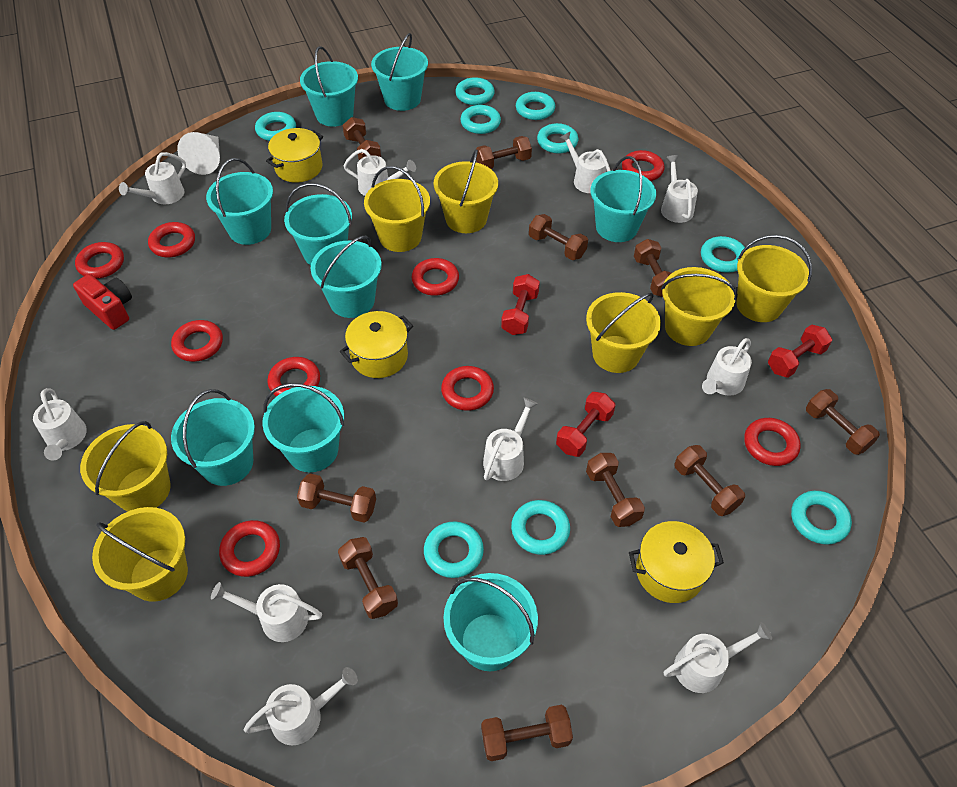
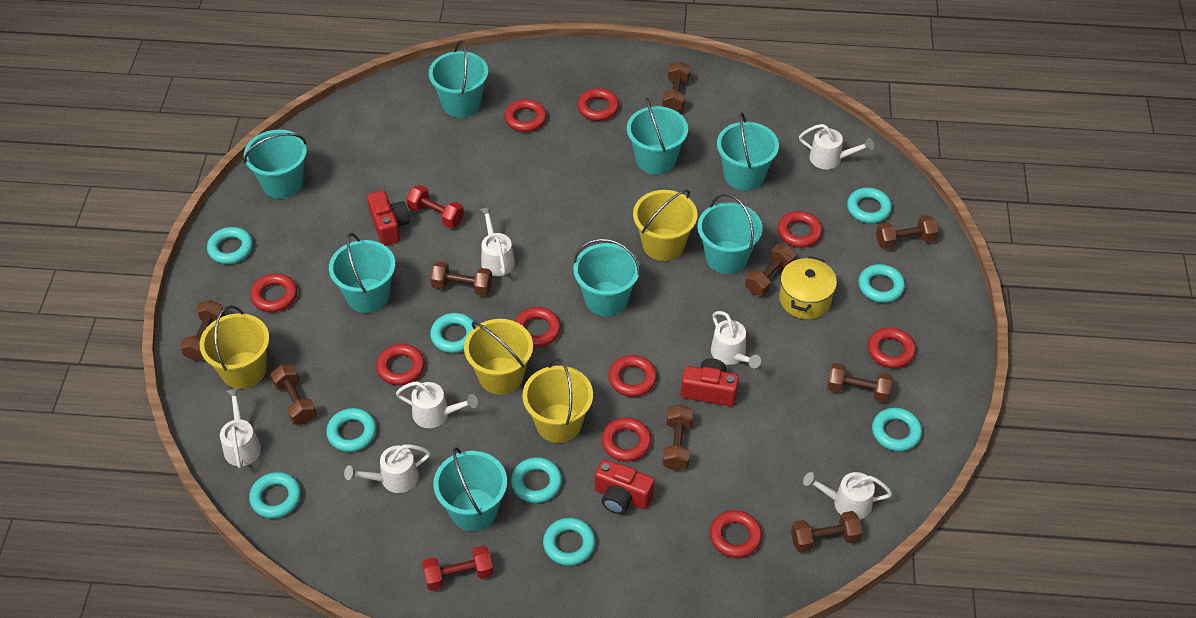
brown dumbbell: [297,473,376,523] [338,537,398,619] [342,117,381,160] [476,136,532,169] [481,705,573,761] [529,214,588,260] [586,453,645,527] [634,239,671,297] [675,445,745,516] [806,389,880,455] = 10 -> [180,300,225,361] [270,364,317,425] [430,261,492,296] [662,61,690,111] [663,404,693,471] [745,244,796,296] [791,511,862,553] [827,363,893,402] [876,215,938,250] = 9
red camera: [73,274,132,330] = 1 -> [367,190,410,246] [595,459,655,514] [681,358,739,406] = 3
red dumbbell: [501,274,540,335] [556,392,615,457] [768,325,832,378] = 3 -> [406,185,464,228] [422,546,493,591] = 2
red ring: [75,242,124,279] [148,222,195,257] [171,320,223,362] [219,520,280,577] [267,357,320,397] [412,258,459,296] [441,366,494,411] [622,150,665,181] [744,418,801,466] = 9 -> [250,273,297,312] [376,344,425,385] [504,99,547,132] [515,307,561,347] [577,88,619,121] [602,417,652,462] [608,355,657,397] [710,510,762,558] [777,211,823,248] [868,327,916,368] = 10
turquoise bucket: [171,389,255,486] [206,158,273,245] [262,383,344,472] [284,183,352,265] [300,46,358,127] [311,235,382,318] [371,33,428,111] [444,573,538,671] [591,156,656,242] = 9 -> [244,130,307,199] [329,233,395,313] [429,41,488,117] [433,447,507,531] [573,238,640,316] [627,98,688,175] [697,194,762,274] [717,112,779,191] = 8
white cone: [177,132,220,175] = 1 -> none = 0
white watering can: [33,388,87,461] [119,152,186,204] [211,582,322,642] [244,667,358,745] [343,149,416,196] [483,398,538,481] [560,132,611,193] [661,155,698,223] [664,622,772,693] [702,338,752,395] = 10 -> [220,388,261,468] [344,444,431,493] [396,381,478,428] [479,207,515,276] [711,311,761,368] [799,124,874,169] [803,472,892,519] = 7
yellow bucket: [80,421,171,512] [92,507,188,602] [364,166,430,252] [433,149,498,233] [586,292,661,373] [661,267,738,346] [736,235,812,322] = 7 -> [200,305,269,389] [464,319,533,394] [522,358,593,443] [633,189,698,261] = 4
yellow pot: [266,128,323,183] [340,311,413,378] [629,521,724,603] = 3 -> [779,256,837,319] = 1

